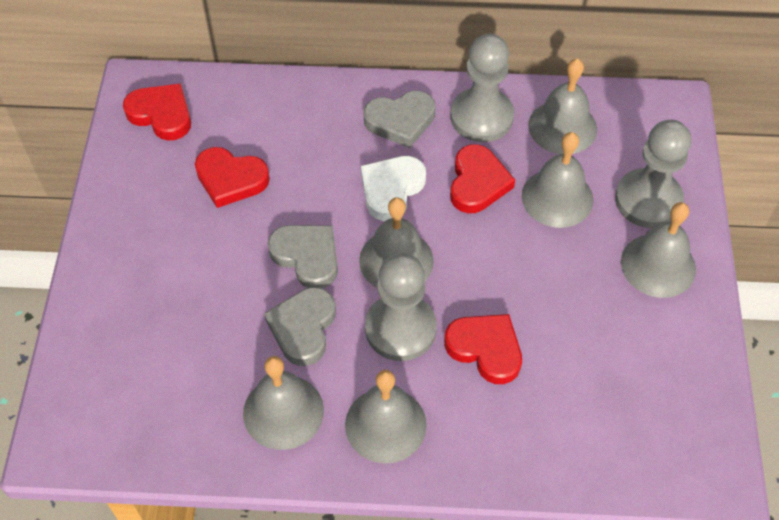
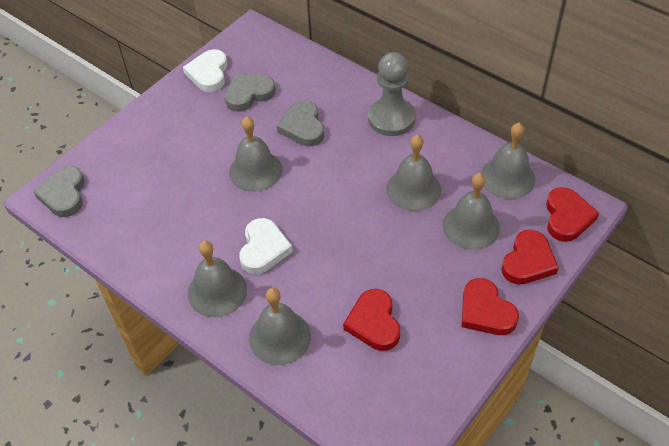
grey pawn: [365,253,437,361] [450,34,514,142] [615,120,691,228] = 3 -> [368,52,416,136] = 1
white heart: [361,156,426,221] = 1 -> [183,49,228,92] [239,218,293,274] = 2

